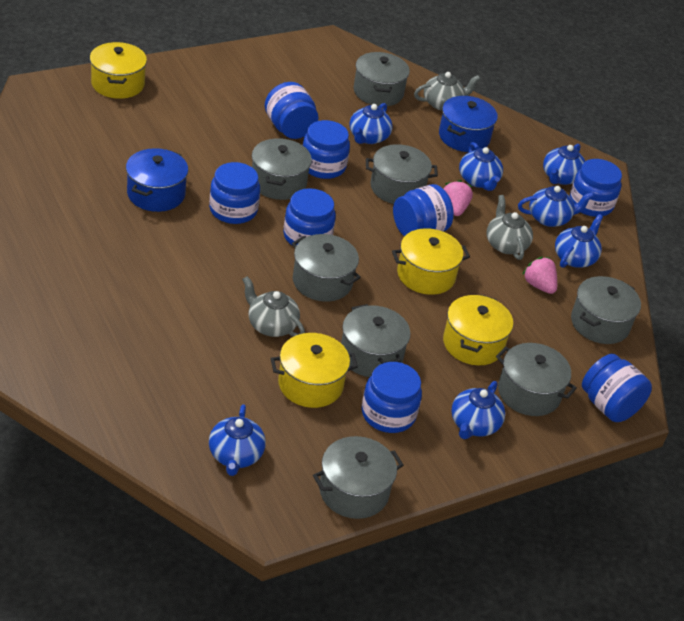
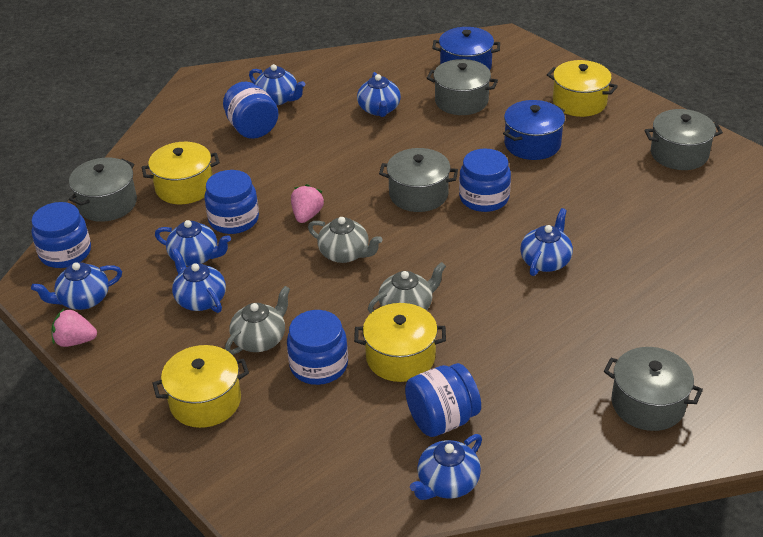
blue jar: [209,162,260,224] [265,82,318,139] [283,188,336,246] [303,120,350,179] [362,362,422,433] [393,184,454,236] [570,159,622,217] [582,354,652,422] = 8 -> [31,202,91,268] [204,170,259,234] [223,82,278,139] [287,310,348,385] [405,363,481,437] [459,149,511,212] = 6
grey pot: [252,138,312,200] [292,234,361,302] [313,436,403,519] [341,304,410,377] [353,52,410,106] [366,144,438,204] [496,343,577,416] [571,276,641,344] = 8 -> [69,157,137,222] [379,148,458,212] [427,59,498,115] [604,347,703,431] [645,109,723,170] = 5

